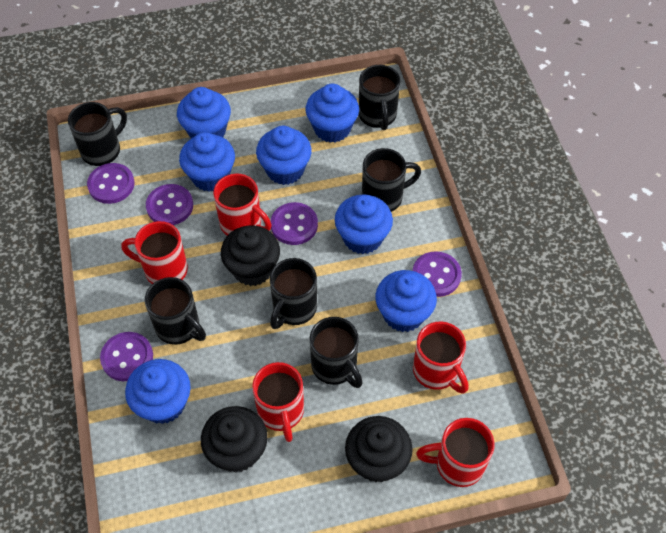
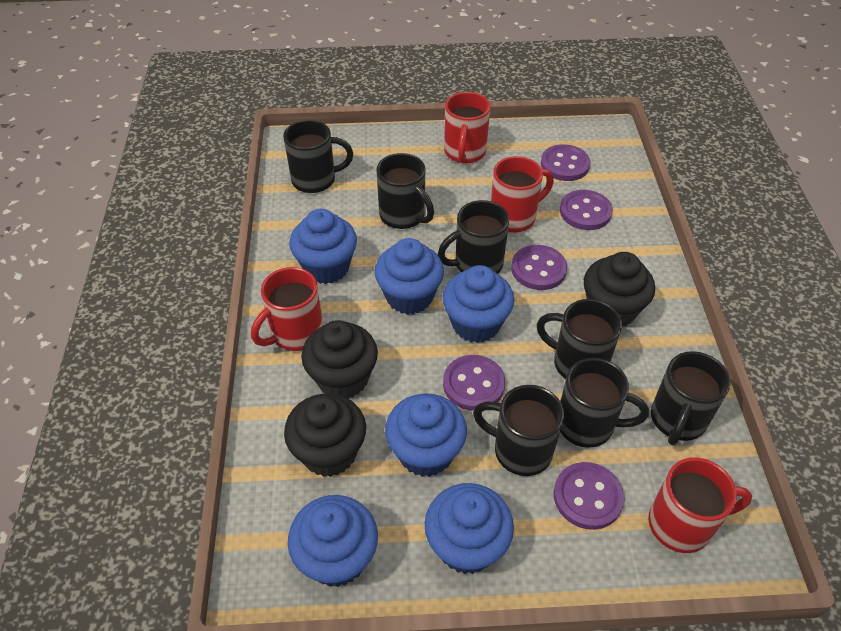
black mug: [68,102,127,166] [145,277,206,345] [270,258,317,329] [310,317,363,388] [359,65,400,130] [362,148,421,212] = 6 -> [283,120,353,193] [376,153,434,229] [438,200,509,274] [473,385,564,476] [537,299,622,379] [560,358,649,448] [651,351,731,446] = 7
blue cupcake: [125,359,191,424] [177,87,231,139] [179,132,235,192] [256,126,311,185] [306,84,359,143] [335,194,393,254] [375,270,437,332] = 7 -> [288,495,378,587] [289,209,357,284] [374,238,444,315] [385,393,467,477] [425,483,514,574] [442,265,514,343] = 6
red mug: [121,221,188,284] [213,173,272,236] [252,362,304,442] [413,321,468,394] [416,418,495,487] = 5 -> [251,267,323,351] [444,92,490,163] [491,156,554,232] [648,458,752,553] = 4

